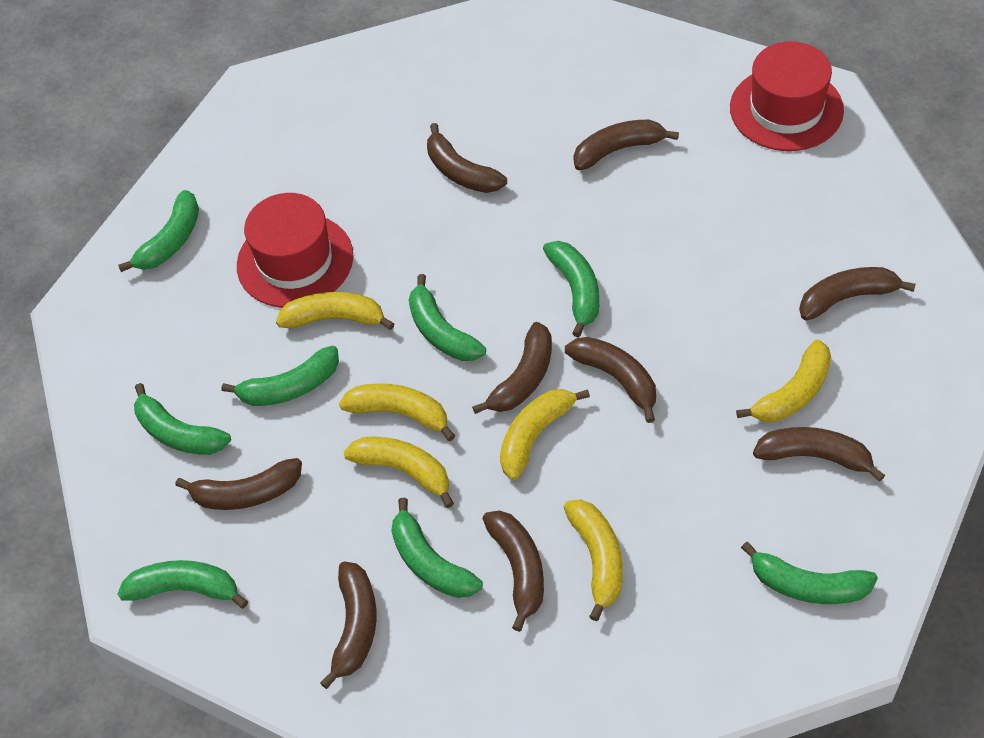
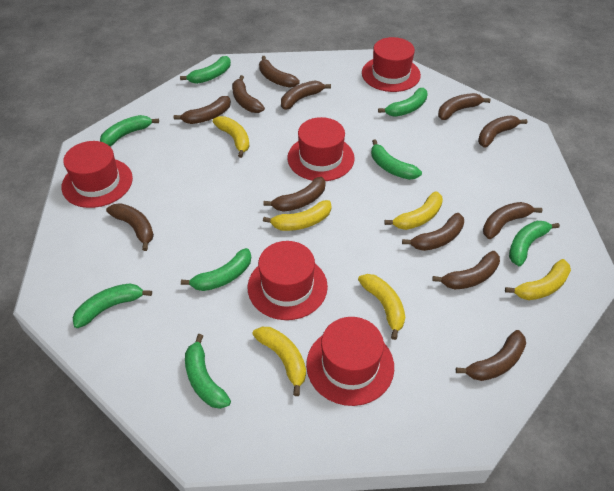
brown banana: [175,458,302,510] [320,561,376,689] [427,123,507,193] [472,322,552,414] [483,511,544,632] [565,337,656,423] [574,120,679,170] [753,427,885,482] [799,267,916,320] = 9 -> [106,203,154,251] [174,96,231,124] [232,75,265,113] [259,56,300,88] [263,177,326,212] [281,81,331,110] [402,213,464,251] [432,251,500,289] [438,93,491,120] [456,330,526,381] [478,116,527,148] [483,202,543,239] = 12
red hat: [237,193,354,308] [730,41,844,151] = 2 -> [61,141,133,208] [248,241,328,320] [287,117,355,181] [306,317,394,406] [362,37,421,92] = 5

